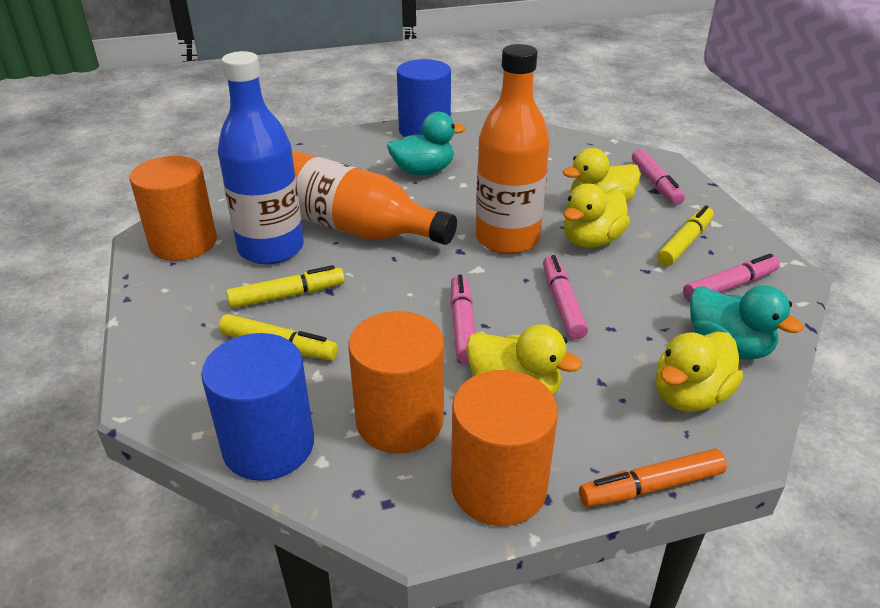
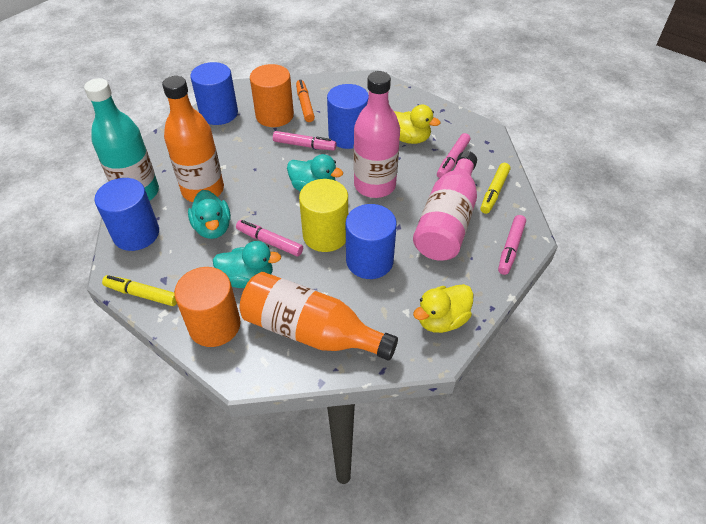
blue bottle: [218,51,304,264] = 1 -> none = 0
blue cylinder: [201,333,314,481] [397,59,451,137] = 2 -> [95,178,159,251] [190,62,238,125] [327,84,369,149] [346,204,397,279] = 4
orange cylinder: [130,156,217,261] [348,311,444,453] [451,370,558,526] = 3 -> [174,267,241,347] [250,64,294,127] = 2
pink bottle: none = 0 -> [354,71,400,198] [413,151,477,261] = 2
turquoise bottle: none = 0 -> [84,78,159,201] = 1
turquoise duck: [387,112,466,175] [690,285,803,360] = 2 -> [188,190,231,239] [213,241,281,288] [287,154,343,192] = 3
yellow cylinder: none = 0 -> [299,179,348,252] = 1
yellow duck: [466,324,582,396] [562,148,641,203] [563,183,630,248] [656,331,743,412] = 4 -> [394,105,441,144] [413,284,474,333] = 2
yellow marker: [219,314,338,361] [226,265,345,308] [657,205,714,266] = 3 -> [102,275,177,306] [480,163,510,214] = 2

